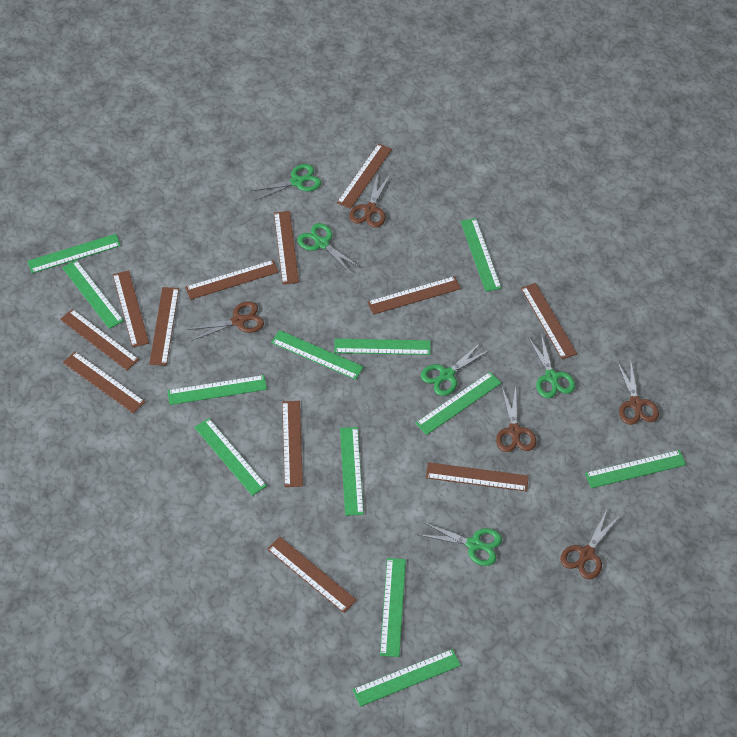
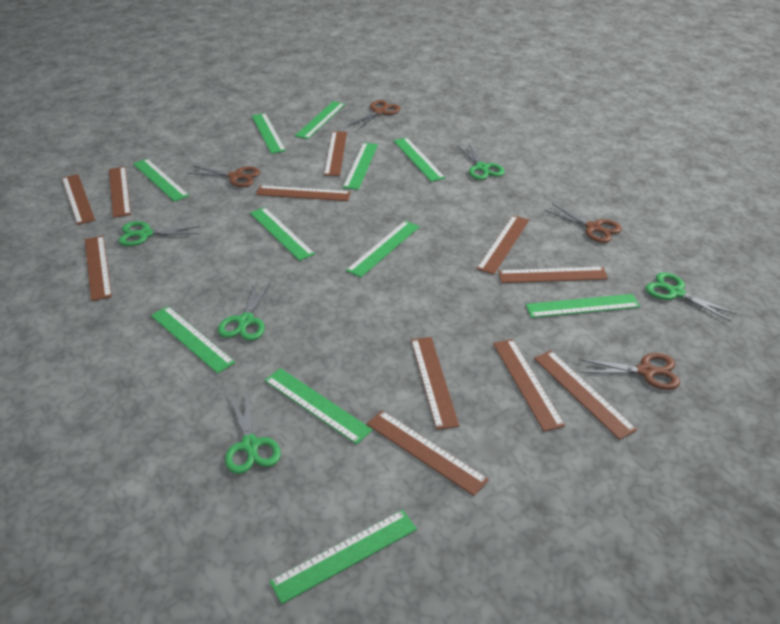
brown ruler: [60,309,139,370] [63,352,145,413] [113,270,149,347] [149,287,179,365] [185,260,279,300] [267,537,357,613] [274,211,299,284] [282,401,303,487] [337,143,392,209] [368,276,461,315] [426,462,529,492] [521,283,577,359] = 12 -> [62,174,95,225] [85,236,112,301] [109,167,131,218] [256,185,351,201] [324,131,347,176] [367,411,489,496] [411,337,459,430] [477,215,529,274] [493,339,565,432] [498,267,608,283] [534,350,637,440] = 11
brown scissors: [187,302,264,341] [349,173,390,228] [496,386,536,452] [560,510,619,579] [617,359,659,425] = 5 -> [188,166,260,187] [349,100,401,130] [544,204,622,243] [579,353,680,390] = 4
green ruler: [27,234,121,273] [62,260,124,329] [167,375,267,405] [194,418,267,496] [271,330,364,380] [334,339,431,355] [340,427,364,516] [352,649,461,707] [380,558,406,657] [415,372,501,435] [461,218,502,292] [585,450,686,488] = 12 -> [133,159,189,202] [151,306,235,374] [250,207,315,261] [252,113,286,154] [264,368,372,445] [269,510,417,604] [295,101,345,139] [343,143,378,190] [346,221,420,277] [393,137,445,182] [526,294,640,318] = 11

